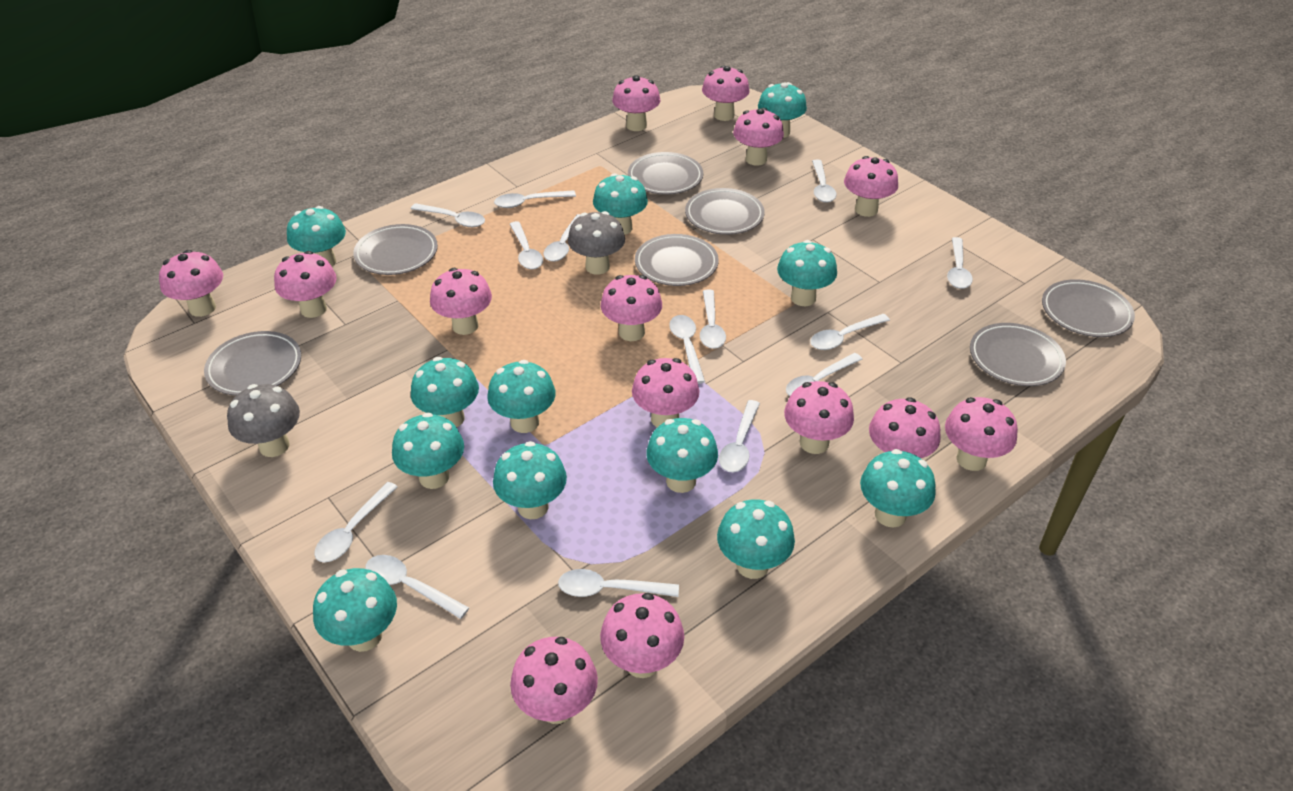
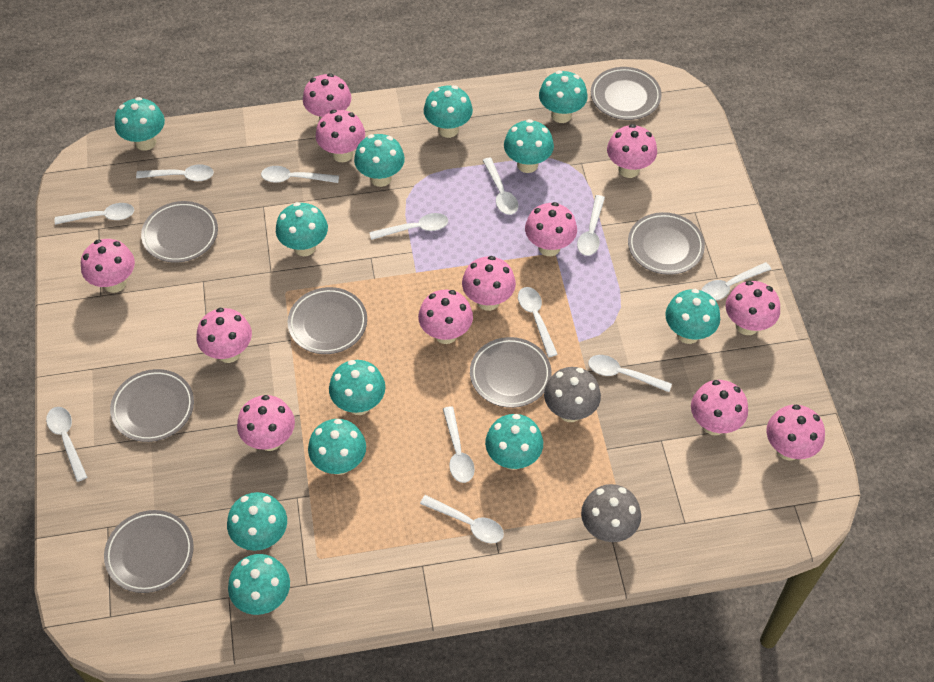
pink mushroom: [159,250,223,317] [274,251,337,318] [430,268,492,335] [510,637,598,724] [600,593,684,678] [601,275,662,341] [612,75,660,131] [632,358,700,427] [702,66,750,121] [733,108,784,166] [784,381,854,454] [844,156,898,217] [869,397,941,458] [945,397,1018,471] = 14 -> [81,239,135,293] [196,308,252,363] [237,395,295,451] [303,73,351,120] [315,110,365,162] [418,290,473,344] [462,256,516,311] [525,202,577,256] [607,124,657,178] [691,380,748,435] [726,281,780,335] [767,405,825,461] = 12
white spoon: [314,482,398,562] [365,555,469,619] [411,203,485,227] [494,190,576,208] [510,221,543,270] [544,214,580,262] [558,569,679,597] [669,315,705,384] [700,290,726,349] [719,400,760,472] [786,353,863,396] [810,314,890,350] [812,160,836,203] [947,237,973,289] = 14 -> [46,407,87,482] [55,203,134,225] [136,164,214,181] [261,166,339,183] [369,213,448,240] [420,495,504,543] [443,406,475,483] [482,157,518,215] [518,287,558,357] [577,195,605,256] [588,355,672,392] [701,262,771,301] = 12

